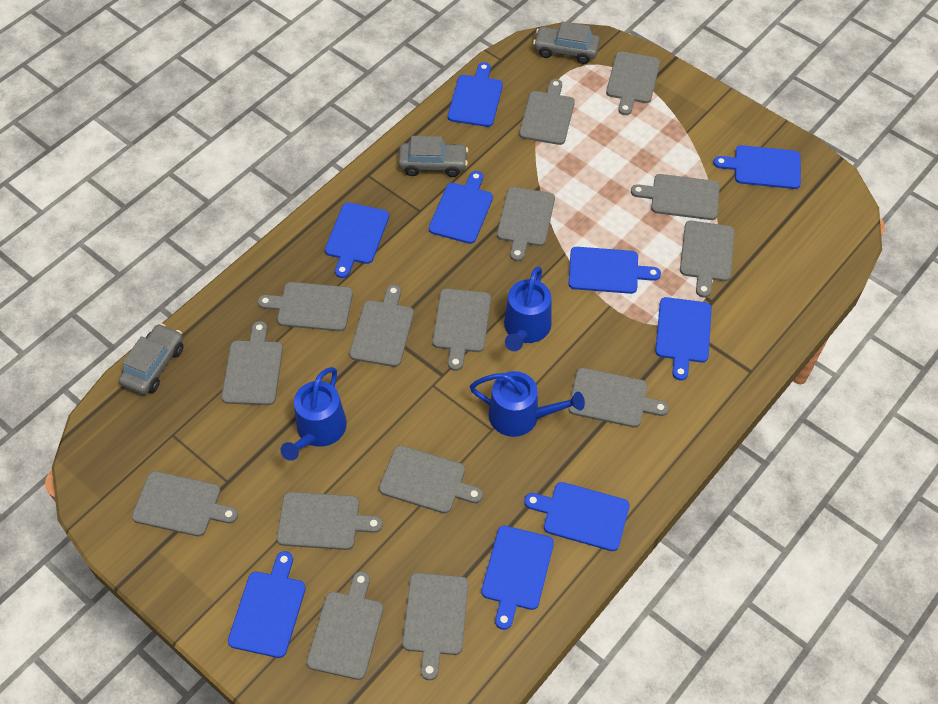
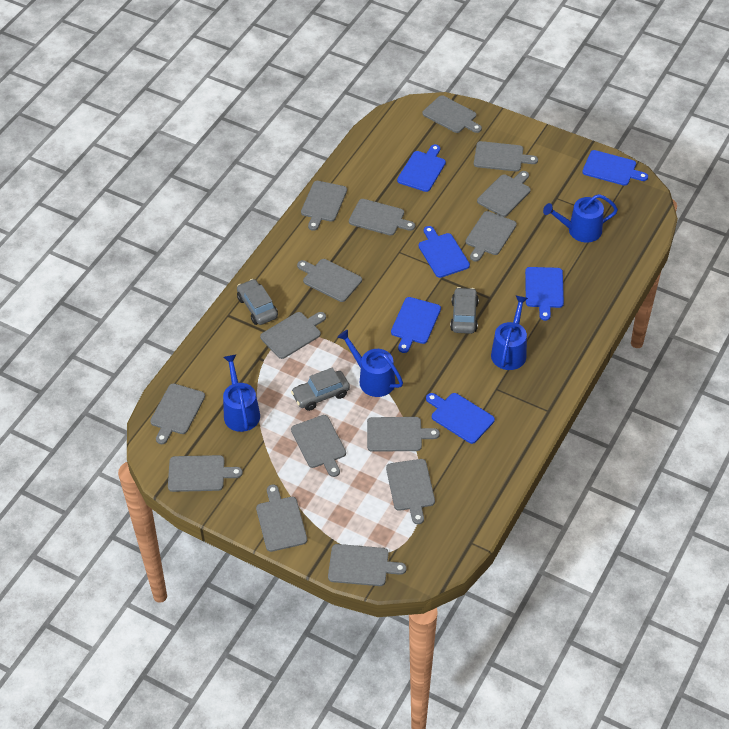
blue cutting board: [228,551,306,658] [325,202,389,278] [429,171,493,244] [448,62,503,127] [481,526,554,630] [524,482,630,551] [569,247,661,294] [655,297,712,380] [713,145,801,189] = 9 -> [391,297,441,353] [397,144,446,192] [418,226,470,278] [426,393,495,444] [525,267,564,321] [582,150,648,186] = 6
blue watering can: [281,367,347,461] [470,371,585,437] [504,266,552,351] = 3 -> [223,354,260,432] [337,330,403,397] [491,295,528,370] [543,194,618,242] = 4

